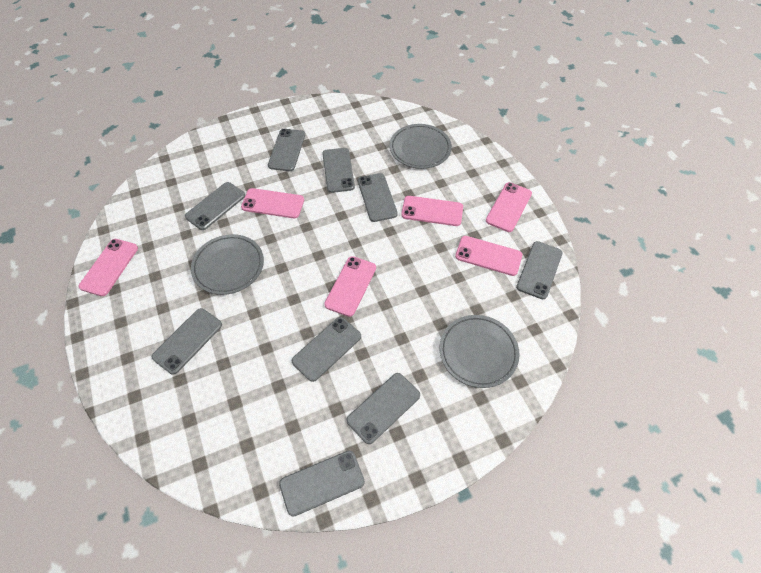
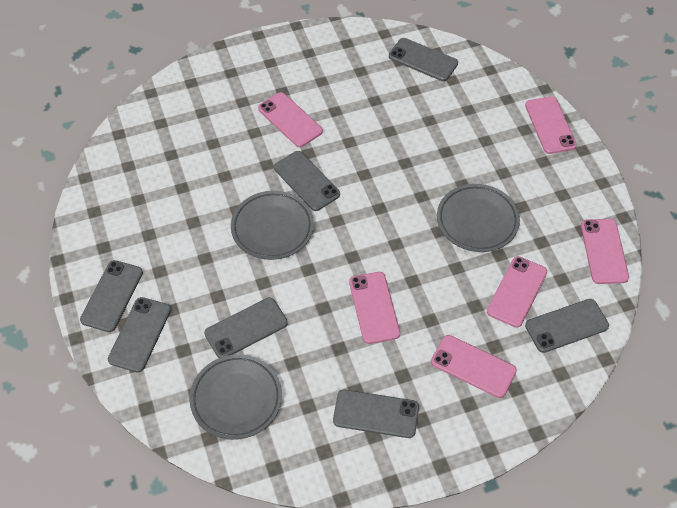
grey phone: [152,308,222,374] [185,182,245,230] [268,129,305,171] [279,451,365,517] [292,317,361,382] [322,148,355,193] [346,373,420,444] [358,173,398,222] [516,241,563,299] = 9 -> [80,260,143,332] [108,297,171,373] [204,297,288,358] [274,151,340,211] [333,389,419,438] [389,38,458,81] [525,299,609,353] = 7

